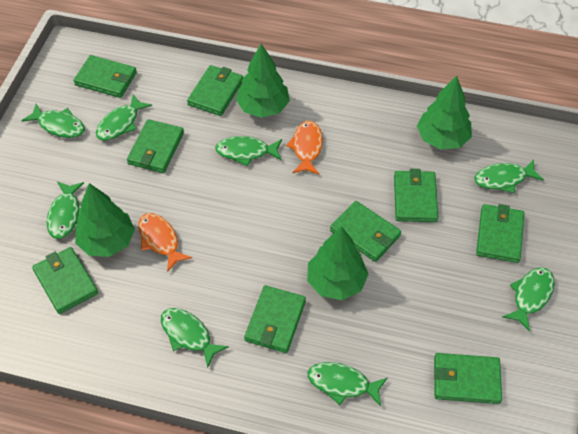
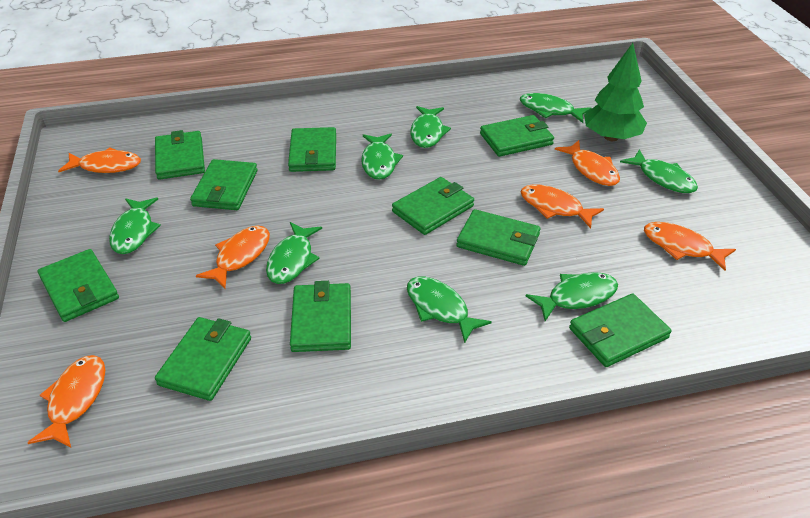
green tree: [75,183,135,257] [236,44,290,118] [307,226,368,300] [417,76,472,149] = 4 -> [584,43,647,141] = 1
green wallet: [32,247,98,314] [74,55,137,98] [127,119,184,173] [187,65,243,116] [244,285,306,353] [330,201,401,262] [394,169,438,222] [434,353,502,404] [476,204,524,263] = 9 -> [37,249,119,322] [155,130,205,180] [155,317,251,401] [190,159,258,210] [288,127,336,172] [290,281,351,352] [392,177,474,235] [456,209,540,266] [480,115,554,157] [569,293,672,367] = 10
orange fish: [139,213,192,272] [286,121,323,175] = 2 -> [27,355,105,448] [58,147,141,173] [196,226,270,289] [521,184,604,228] [555,140,620,186] [644,222,736,271] = 6

